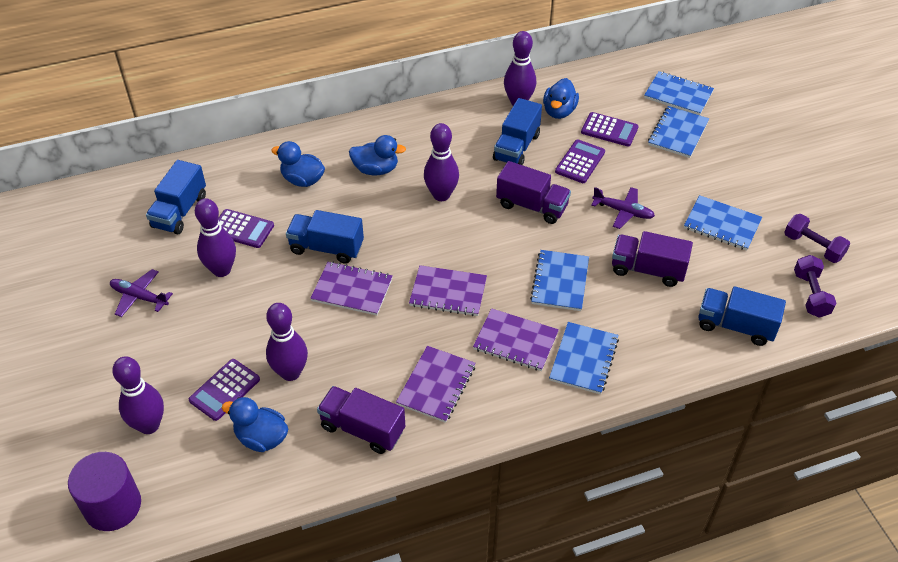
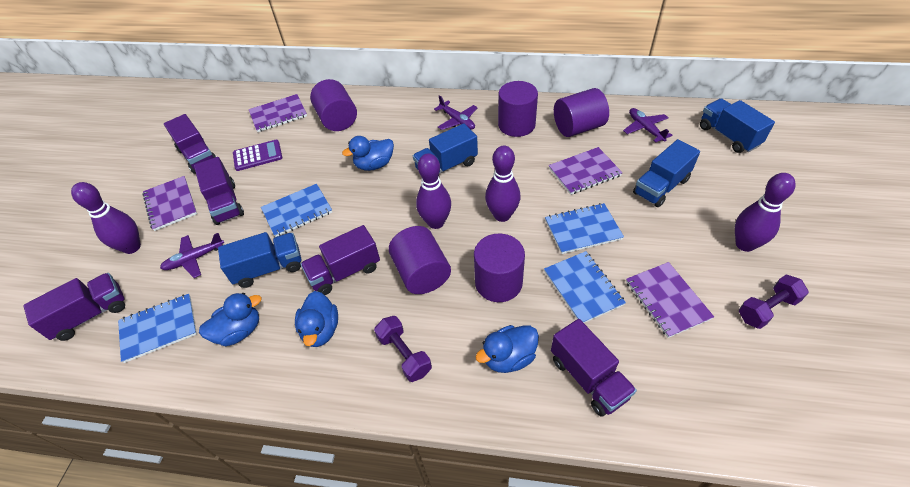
blue notebook: [530,250,589,311] [549,322,619,395] [644,71,714,115] [648,106,709,158] [684,195,762,251] = 5 -> [118,294,197,363] [261,184,332,237] [544,251,626,323] [545,203,624,254] = 4
purple bowling pin: [112,357,164,434] [195,198,236,277] [266,303,308,381] [424,123,459,201] [504,31,536,106] = 5 -> [71,182,141,254] [416,153,451,229] [485,146,521,222] [735,173,796,252] = 4
purple calculator: [189,359,260,421] [218,209,274,248] [555,139,605,183] [581,112,639,146] = 4 -> [233,140,282,171] = 1
purple cylinder: [68,452,141,531] = 1 -> [310,79,357,131] [389,226,451,294] [474,234,525,302] [498,81,538,137] [554,88,609,137] = 5
purple plane: [110,269,173,317] [591,187,655,229] = 2 -> [160,233,224,278] [434,95,478,130] [623,108,673,143] = 3
purple truck: [317,386,405,454] [496,161,571,224] [612,231,693,287] = 3 -> [23,273,125,341] [164,114,216,174] [194,157,244,225] [300,225,380,295] [551,319,637,417] = 5

